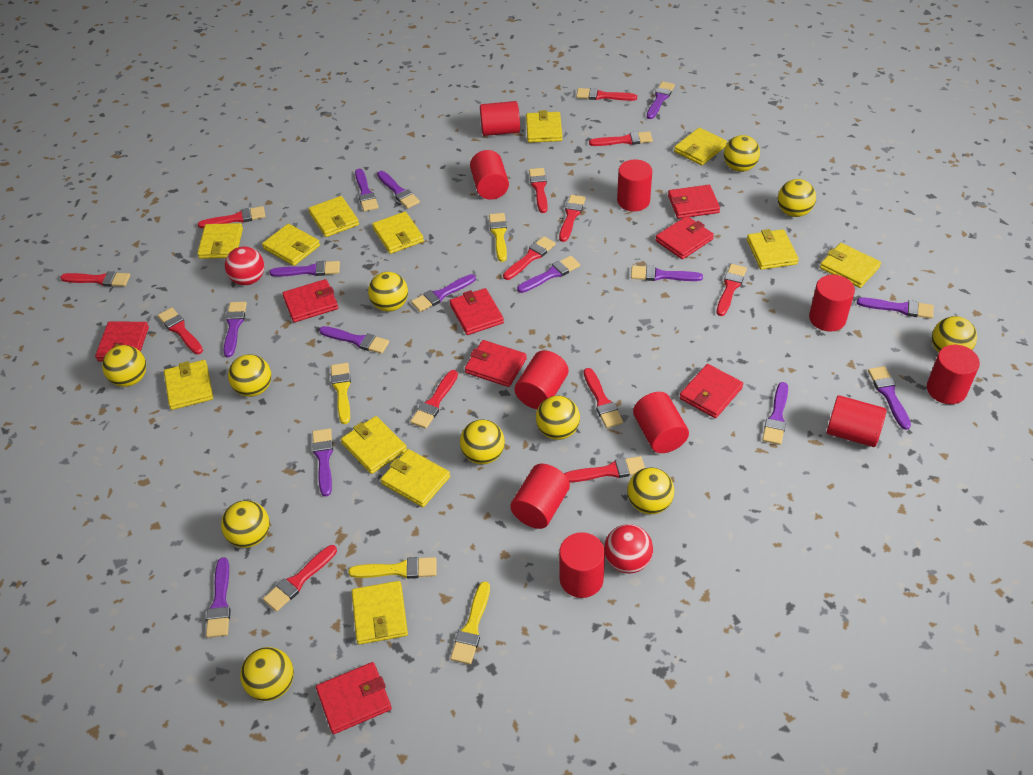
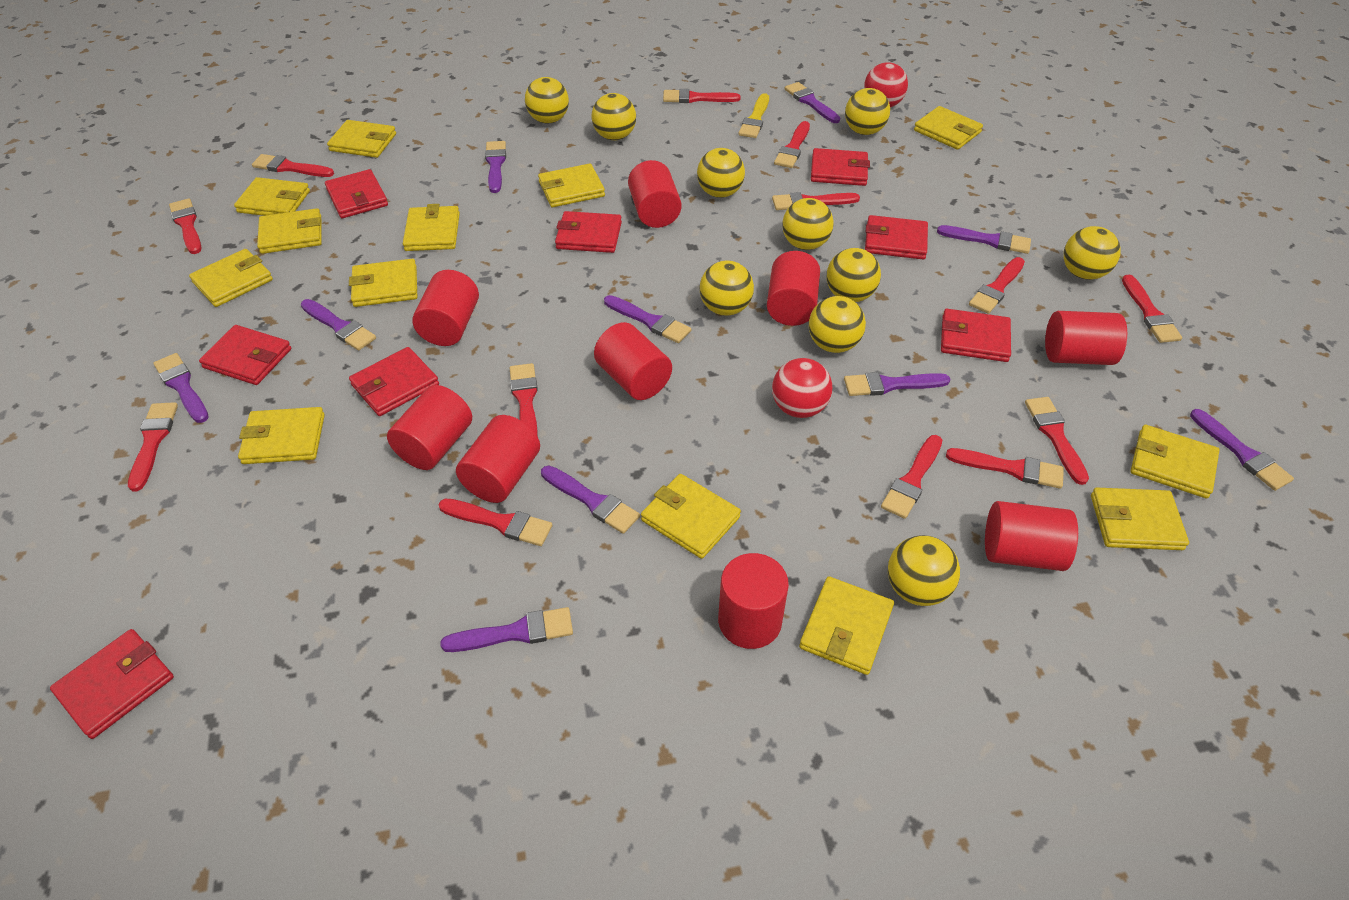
purple brush: [206,557,231,638] [223,302,247,357] [269,261,340,277] [312,428,333,496] [319,326,389,354] [355,169,379,212] [377,171,420,209] [411,274,476,312] [517,256,580,293] [631,265,703,281] [647,81,675,119] [762,382,788,445] [857,298,934,319] [868,366,911,430] = 14 -> [153,353,209,423] [301,299,376,351] [440,607,573,652] [485,141,506,193] [541,466,640,534] [604,295,691,343] [785,82,840,123] [844,372,950,396] [937,225,1031,254] [1190,409,1294,491] = 10
red cylinder: [470,150,509,200] [480,101,520,136] [510,464,570,529] [514,350,568,409] [559,532,605,598] [617,159,652,211] [633,392,689,453] [809,275,855,331] [826,395,887,447] [927,345,980,404] = 10 -> [387,385,472,470] [412,270,479,346] [456,415,540,503] [594,322,672,400] [628,160,682,228] [718,553,789,649] [767,251,820,326] [985,501,1078,571] [1045,311,1127,365] = 9
yellow ball: [102,345,146,387] [221,500,270,548] [228,354,271,397] [240,647,294,701] [368,272,408,312] [460,419,505,464] [536,396,580,440] [627,468,674,514] [724,135,760,172] [778,179,816,217] [932,316,977,353] = 11 -> [525,77,569,123] [592,93,636,140] [697,148,745,198] [700,260,754,316] [782,198,834,250] [809,296,866,353] [827,248,881,302] [845,88,890,135] [888,535,960,606] [1064,226,1121,280] = 10
yellow brush: [331,363,351,424] [348,557,437,579] [450,581,490,664] [489,213,507,262] = 4 -> [739,93,769,138] = 1
yellow wallet: [164,360,213,410] [197,223,243,259] [262,224,320,266] [308,196,359,237] [341,416,407,474] [352,581,408,645] [372,212,424,254] [381,449,450,507] [526,110,562,143] [674,128,727,165] [747,229,799,270] [820,243,881,288] = 12 -> [189,249,273,307] [234,177,310,216] [238,407,325,464] [257,208,322,254] [327,120,396,158] [349,259,417,307] [403,204,460,251] [538,163,605,207] [641,474,741,559] [799,577,894,675] [914,106,983,150] [1091,487,1189,550] [1131,425,1220,498] = 13

